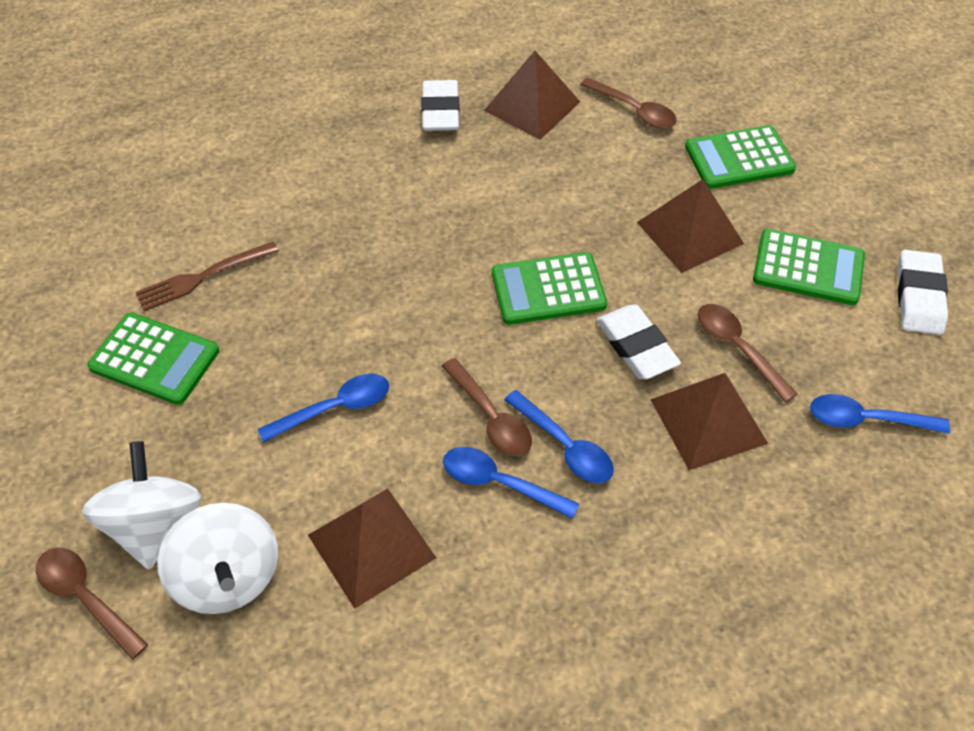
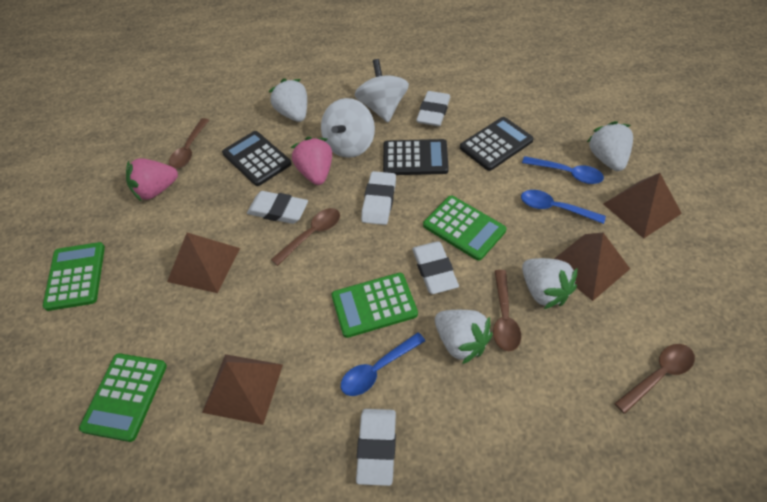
black calculator: none = 0 -> [222,131,291,186] [383,139,449,175] [460,117,534,171] = 3
blue spoon: [258,374,389,443] [443,447,579,519] [504,390,614,483] [810,394,950,434] = 4 -> [341,332,425,396] [521,190,606,224] [522,156,604,184] = 3
brown fork: [135,241,279,311] = 1 -> none = 0
pink strawberry: none = 0 -> [126,158,178,201] [291,137,332,185] = 2
white eraser: [421,80,460,131] [596,304,681,379] [898,250,948,335] = 3 -> [247,191,308,224] [356,409,396,486] [361,171,396,225] [412,242,459,294] [416,91,450,126] = 5
white strawberry: none = 0 -> [269,79,307,122] [435,310,493,364] [522,258,577,309] [587,121,633,171] = 4

